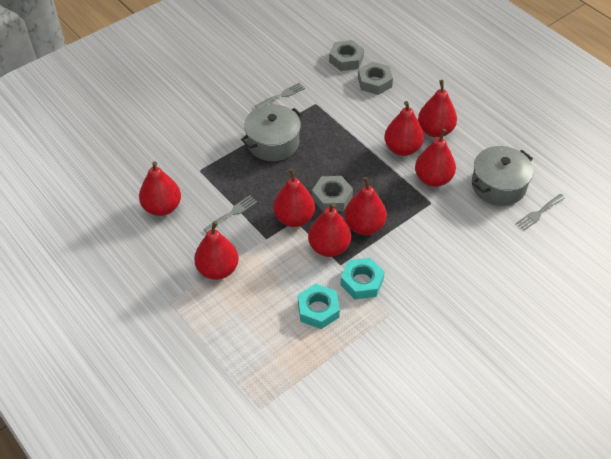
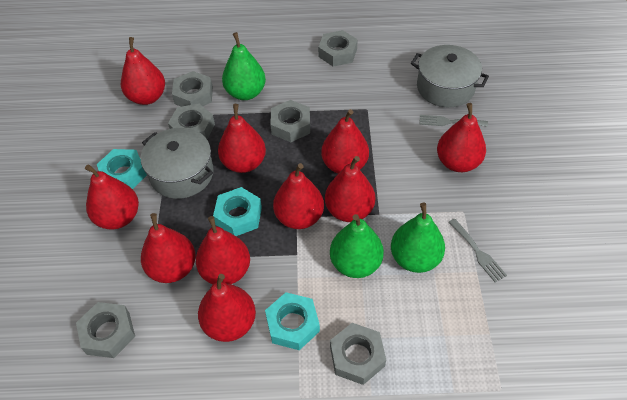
green pear: none = 0 -> [222,32,266,100] [330,214,384,278] [391,203,445,273] = 3
grey fork: [203,195,257,233] [255,83,305,108] [516,194,565,230] = 3 -> [420,115,488,127] [449,219,507,282] = 2
grey nut: [312,176,353,212] [329,40,364,71] [358,62,393,95] = 3 -> [76,302,135,358] [168,103,215,139] [172,71,213,107] [270,100,310,142] [318,30,358,67] [330,323,386,385] = 6
red pear: [139,161,181,216] [194,221,239,280] [273,168,315,227] [308,202,351,257] [344,177,387,235] [384,101,424,156] [415,129,456,187] [418,80,457,138] = 8 -> [85,164,139,229] [121,37,165,105] [141,213,196,283] [196,216,250,284] [198,274,256,342] [218,104,266,173] [273,163,324,229] [321,109,369,174] [325,156,375,222] [437,103,486,172] = 10
turquoise nut: [298,284,340,329] [341,258,385,299] = 2 -> [97,149,147,189] [213,187,262,236] [265,292,320,350] = 3

